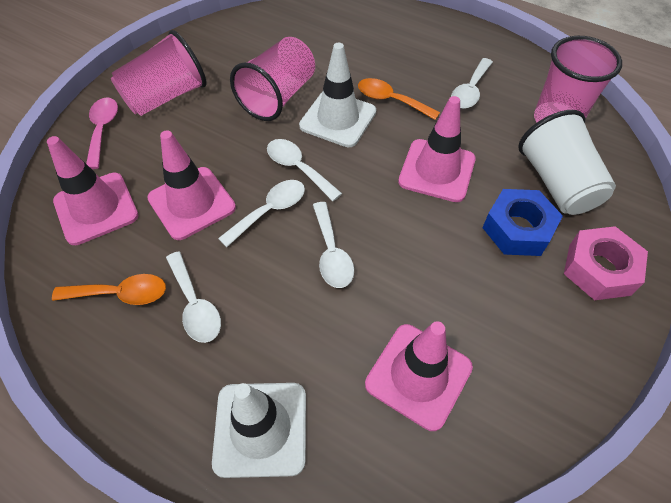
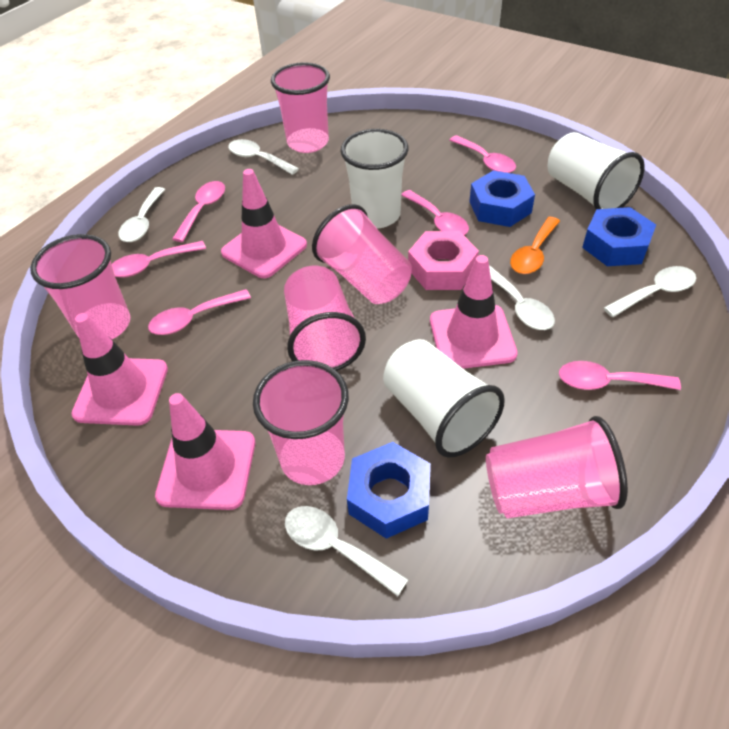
blue nut: [483,189,563,256] = 1 -> [347,442,431,539] [469,170,535,227] [582,207,656,266] = 3
orange spoon: [52,274,166,305] [358,78,440,120] = 2 -> [510,217,560,274] = 1
pink cup: [111,30,207,116] [230,37,315,121] [534,36,622,122] = 3 -> [30,234,130,339] [253,360,349,485] [271,62,330,153] [284,266,366,371] [312,204,412,304] [486,416,628,518] = 6
pink spoon: [86,97,118,169] = 1 -> [112,241,206,278] [148,289,251,335] [172,181,225,242] [401,190,469,235] [449,135,516,173] [559,361,681,390] = 6
white cup: [518,110,616,215] = 1 -> [340,129,409,228] [383,339,505,458] [547,132,645,210] = 3
white traffic cone: [212,383,306,478] [299,43,376,147] = 2 -> none = 0

